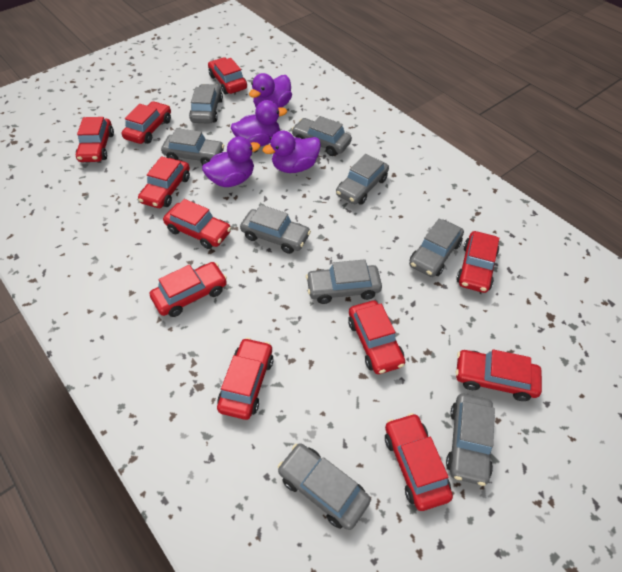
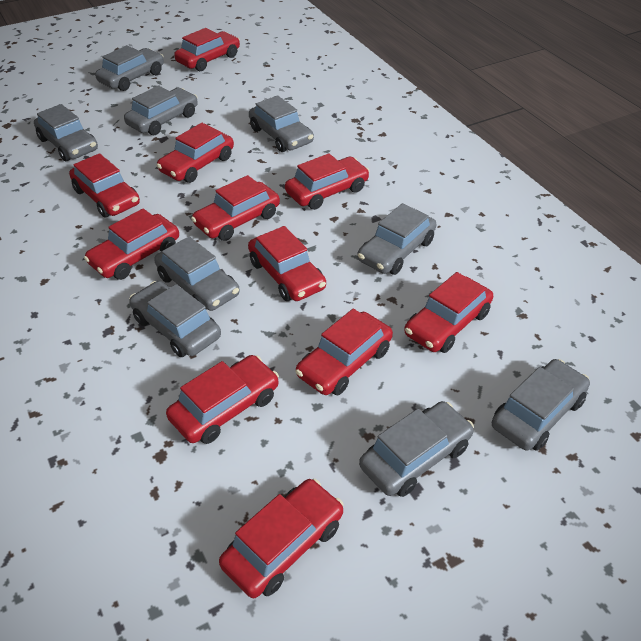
purple duck: [202,137,260,187] [231,100,287,147] [249,73,292,108] [262,131,321,173] = 4 -> none = 0

